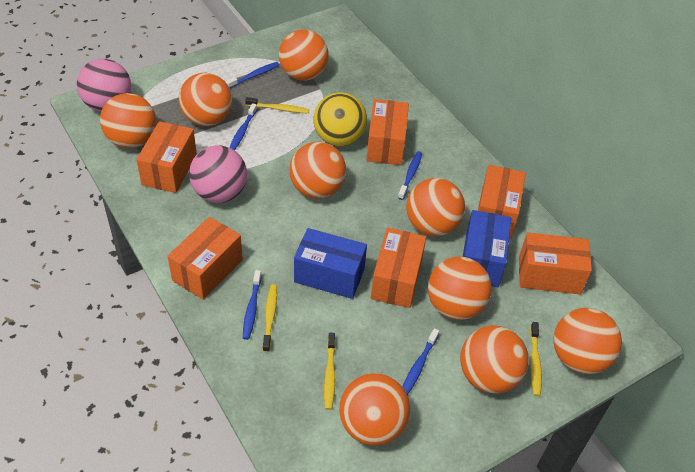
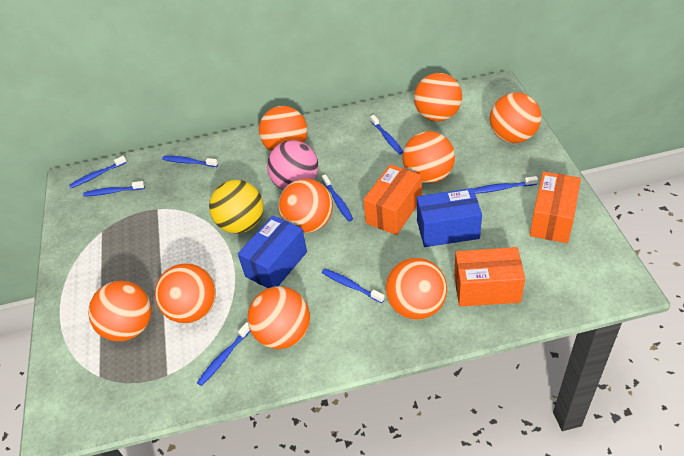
blue toothbrush: [226,62,279,88] [229,103,257,151] [243,270,262,340] [398,151,422,200] [402,328,439,395] = 5 -> [69,156,127,188] [83,181,145,197] [162,156,218,167] [197,322,250,386] [322,174,353,221] [322,269,385,303] [370,115,403,154] [473,176,538,194] = 8
orange box: [136,121,197,193] [168,217,243,300] [366,99,409,165] [371,228,426,308] [478,165,526,238] [519,232,592,295] = 6 -> [363,164,422,235] [454,247,525,307] [530,172,581,243] = 3
pink ball: [77,59,131,112] [189,145,247,203] = 2 -> [267,140,319,190] = 1
yellow toothbrush: [245,97,309,114] [263,284,277,352] [324,333,336,410] [530,322,542,396] = 4 -> none = 0

